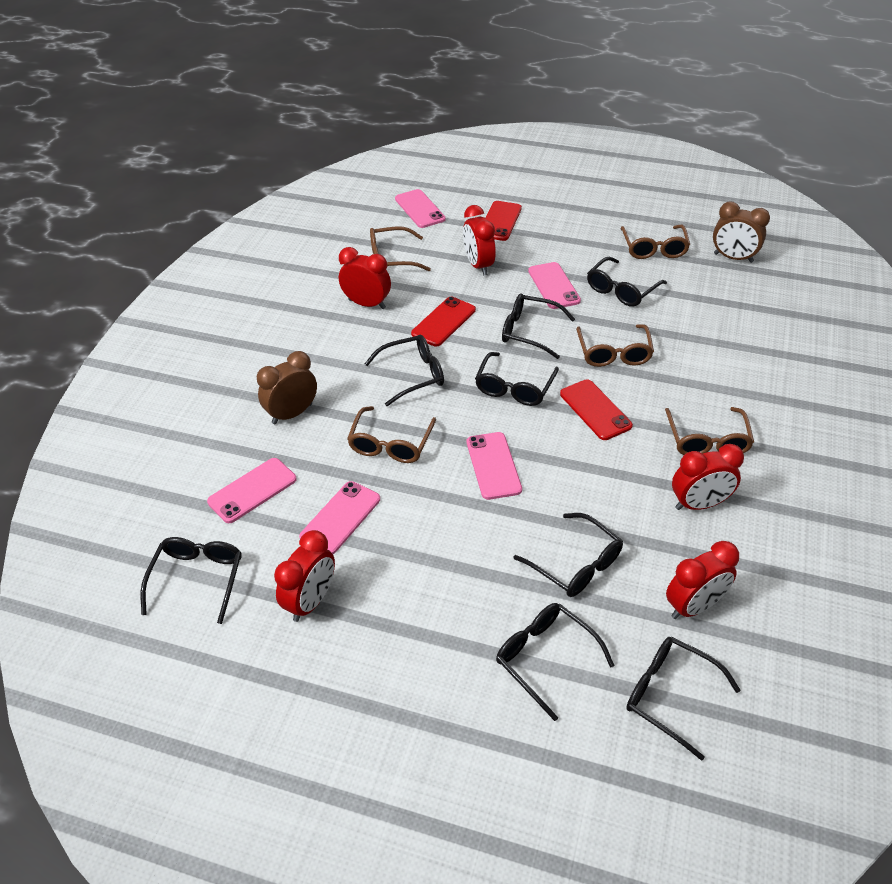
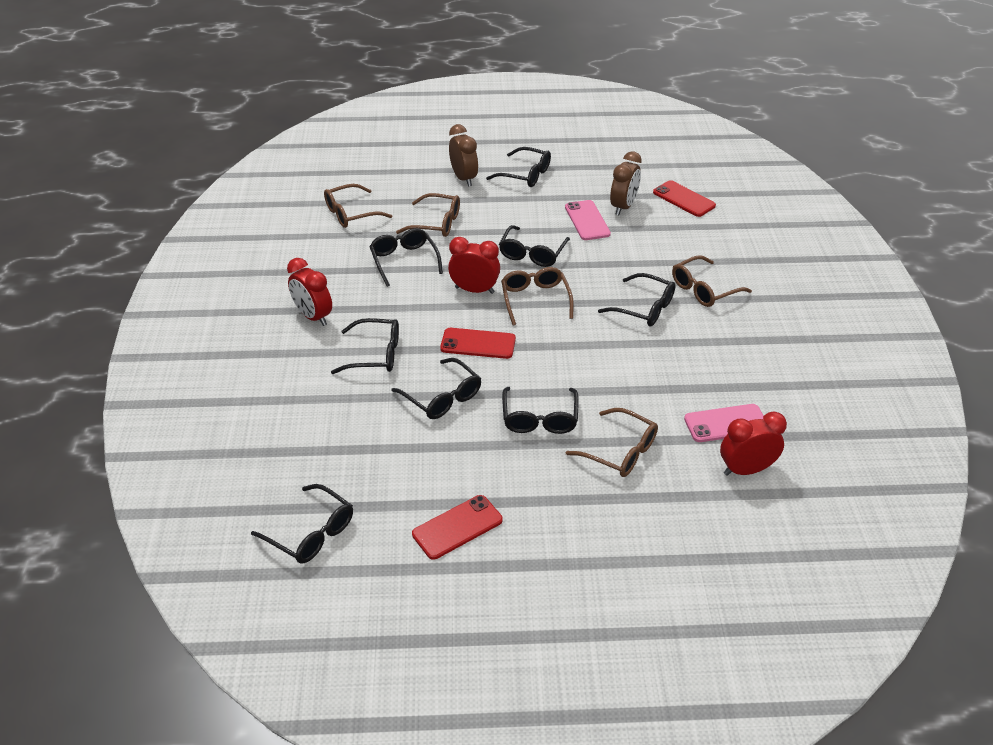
pink phone: [207,458,297,523] [299,481,380,554] [395,189,446,228] [467,432,522,500] [528,262,581,309] = 5 -> [565,200,611,240] [684,404,764,442] = 2
red clock: [274,530,335,622] [339,247,391,309] [463,205,496,276] [666,541,739,619] [672,444,744,510] = 5 -> [287,258,332,326] [448,237,500,294] [720,412,787,476] = 3

